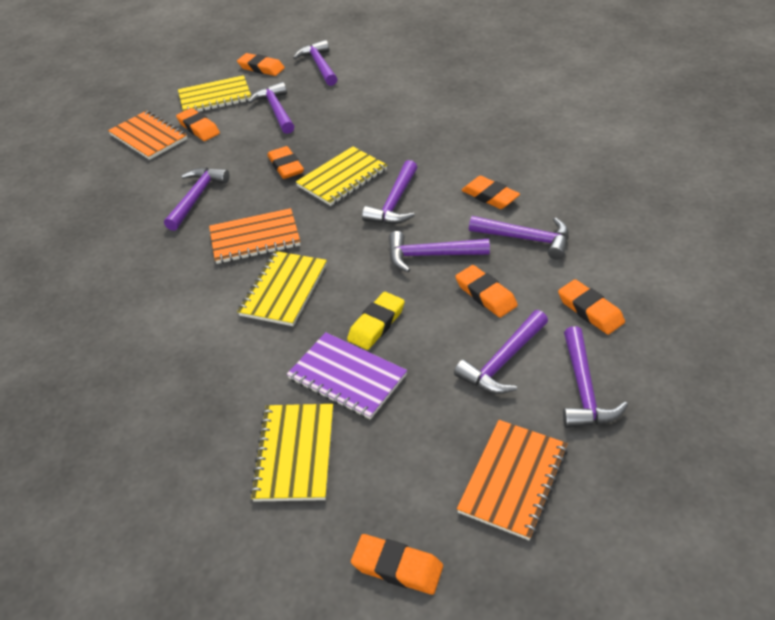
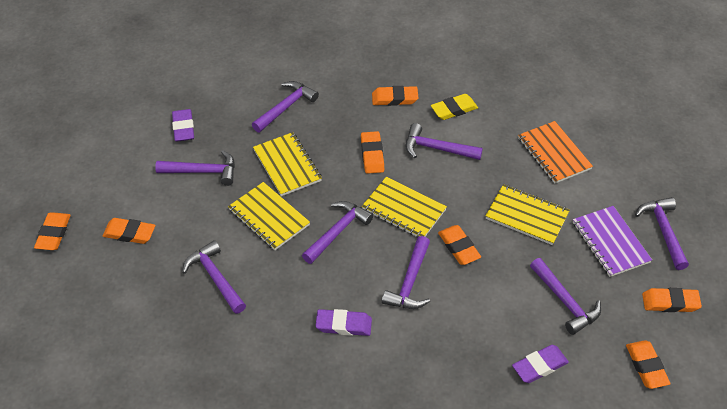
orange notebook: [108,111,188,160] [209,208,301,264] [457,420,568,540] = 3 -> [518,121,593,184] = 1
purple eraser: none = 0 -> [172,109,194,142] [315,309,372,336] [512,345,569,383] = 3

